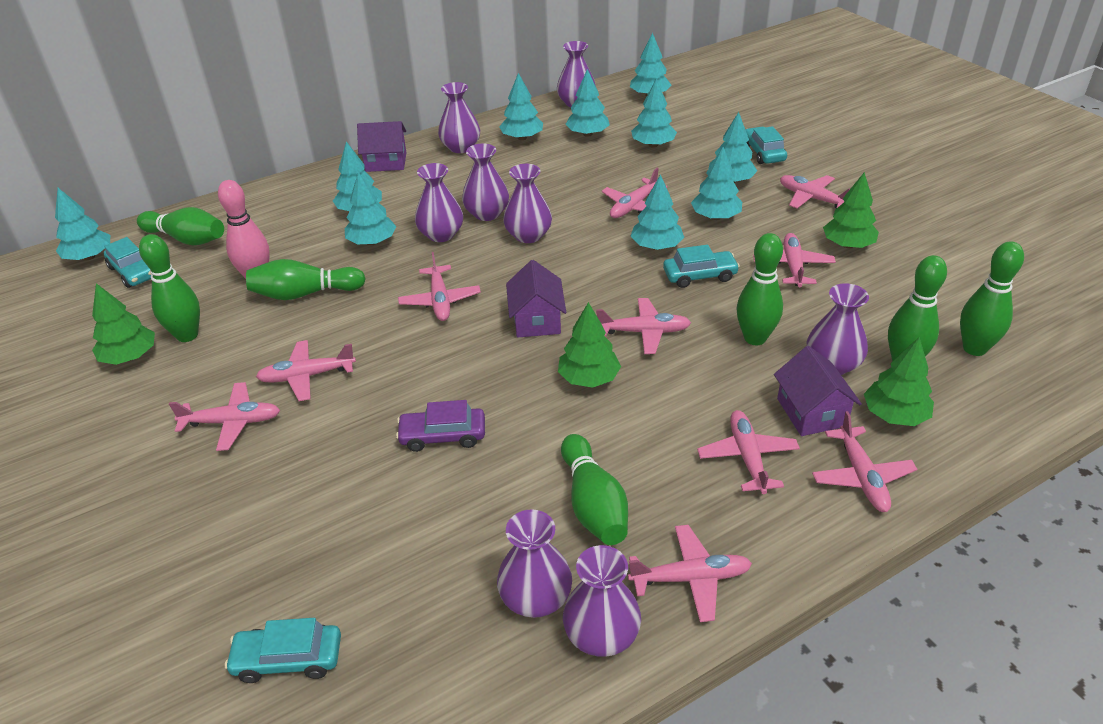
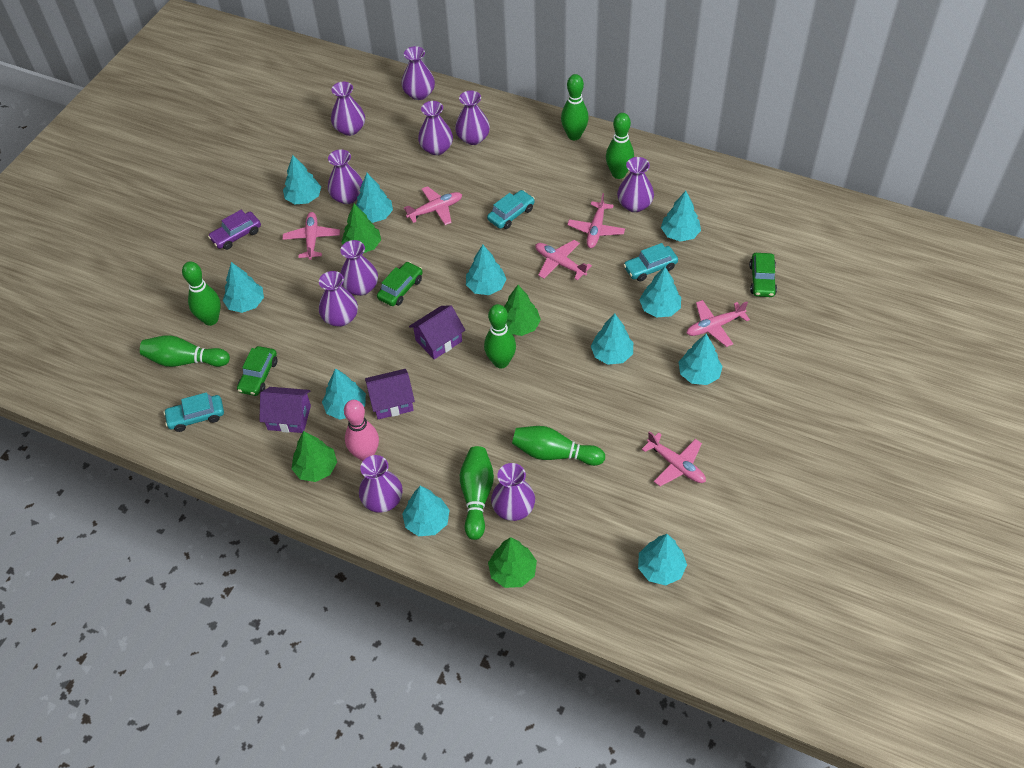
green car: none = 0 -> [237,346,277,396] [377,262,423,306] [749,253,777,297] = 3
pink plane: [169,382,280,451] [256,340,356,401] [398,252,481,321] [596,298,691,354] [602,168,667,218] [628,525,752,622] [697,410,800,494] [753,233,836,287] [780,175,850,209] [812,411,917,512] = 10 -> [283,212,340,260] [404,186,462,225] [535,240,592,280] [567,193,625,248] [642,431,706,486] [687,300,750,347] = 6
purple vase: [415,163,463,242] [438,82,480,153] [462,144,509,221] [497,509,572,618] [503,164,552,243] [557,41,596,107] [563,545,641,657] [807,283,869,375] = 8 -> [319,271,358,327] [328,149,363,204] [331,82,365,136] [340,240,378,296] [359,455,403,513] [401,46,435,100] [418,101,453,155] [455,91,490,145] [491,463,535,521] [617,157,654,212] = 10
turquoise car: [104,237,152,288] [225,618,341,683] [663,245,740,288] [745,126,787,164] = 4 -> [164,392,224,432] [487,190,535,229] [624,243,678,282] = 3
turquoise tree: [55,188,110,260] [333,141,382,211] [345,172,396,245] [499,73,543,140] [565,69,610,137] [630,32,671,97] [631,79,677,148] [631,174,684,250] [691,147,742,220] [709,112,757,183] = 10 -> [223,262,264,313] [283,155,321,204] [322,368,366,420] [356,173,393,223] [402,486,450,536] [466,245,506,295] [591,313,633,365] [638,534,687,585] [640,267,681,318] [661,191,701,242] [679,334,723,385] = 11

